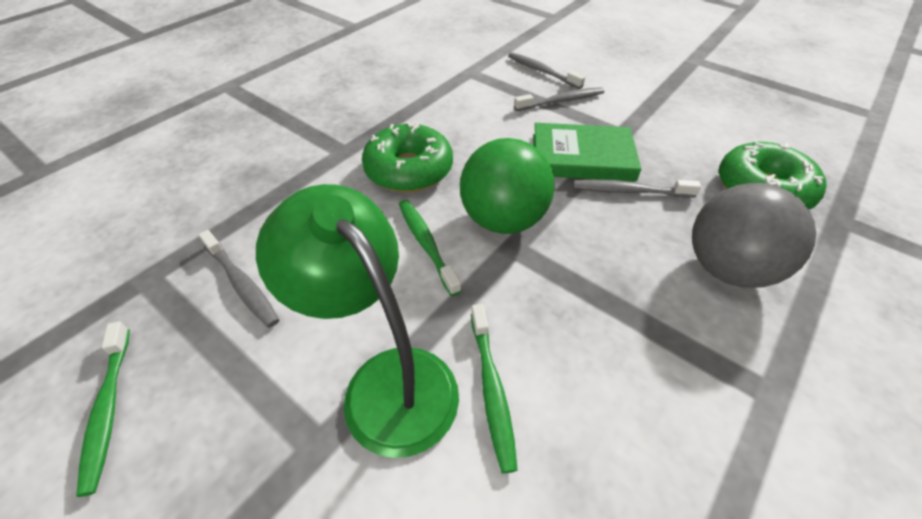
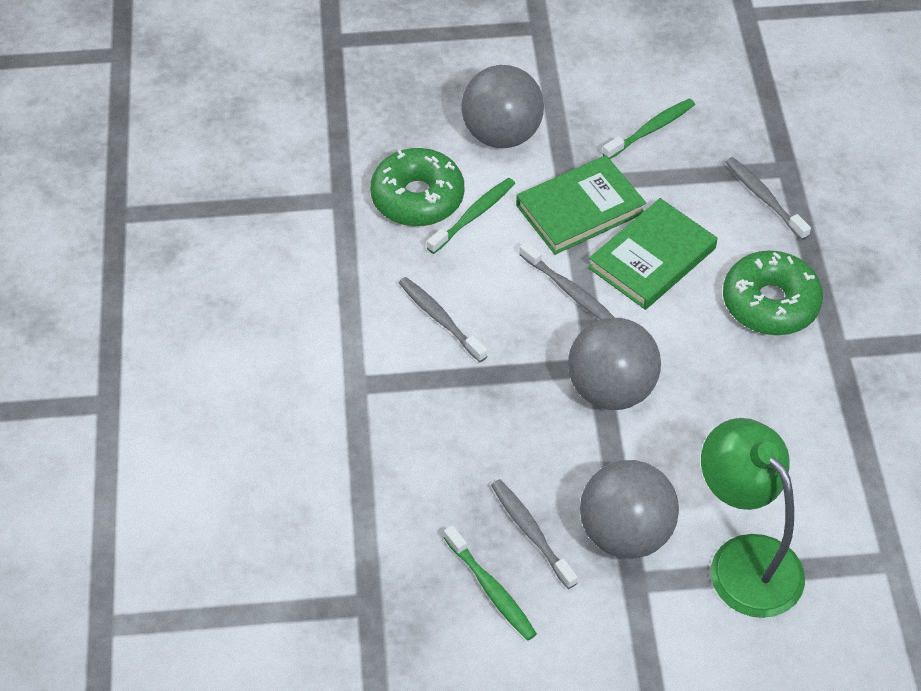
green ball: [460,138,554,234] = 1 -> none = 0
green book: [533,123,641,182] = 1 -> [516,155,646,255] [588,198,717,310] = 2
grey ball: [692,183,816,288] = 1 -> [461,65,544,148] [568,318,661,410] [580,460,679,559] = 3

